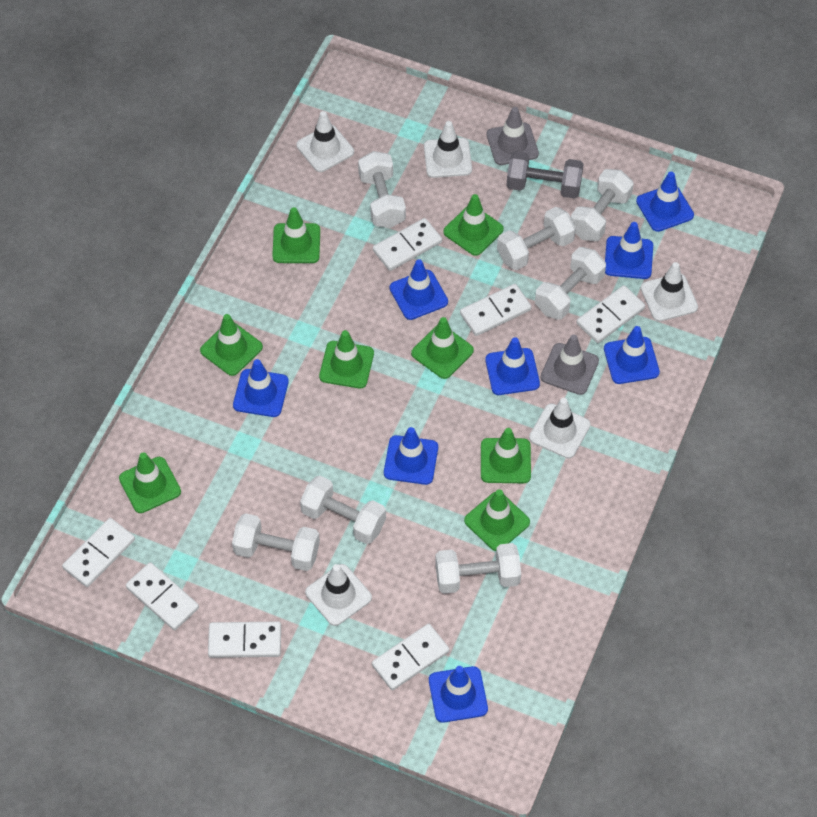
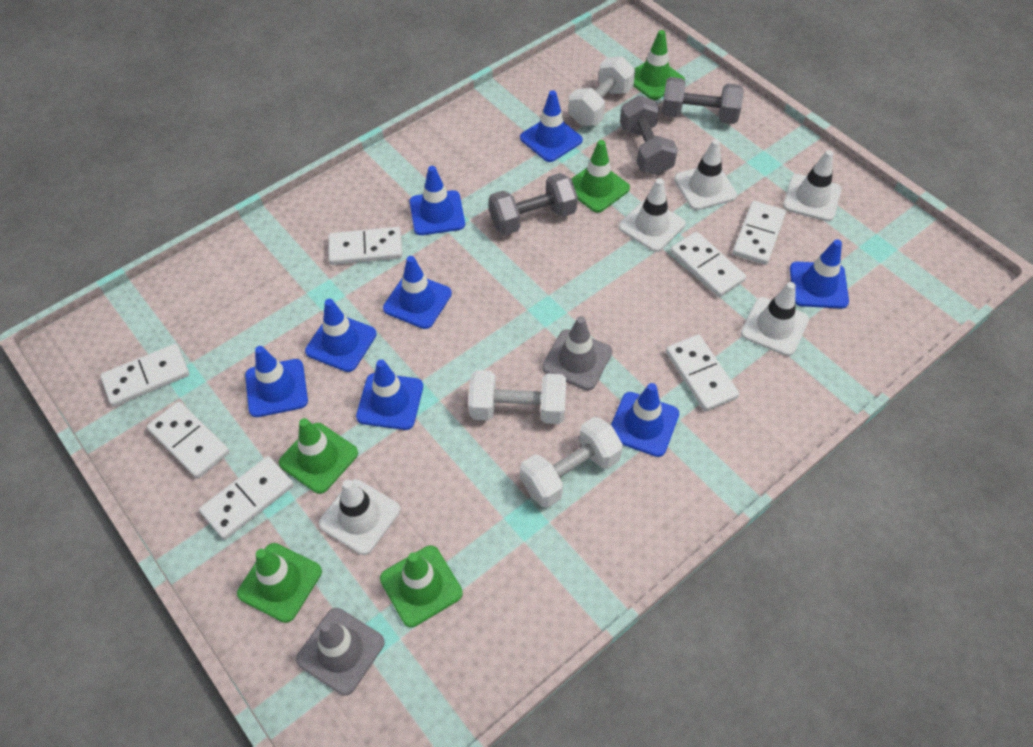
green traffic cone: [119,452,181,513] [200,314,263,376] [272,207,320,263] [319,330,374,388] [411,317,474,379] [443,194,504,256] [464,489,530,551] [481,428,531,483] = 8 -> [237,543,322,623] [279,418,358,494] [380,545,463,628] [571,140,630,213] [633,30,685,100] = 5
grey dumbbell: [506,151,584,199] = 1 -> [489,173,578,235] [620,96,678,176] [662,77,744,124] = 3
white dumbbell: [232,513,320,571] [300,476,386,544] [358,151,406,228] [435,543,521,594] [497,207,576,270] [535,247,606,320] [571,169,634,241] = 7 -> [469,370,566,424] [520,417,623,508] [568,56,635,126] = 3

